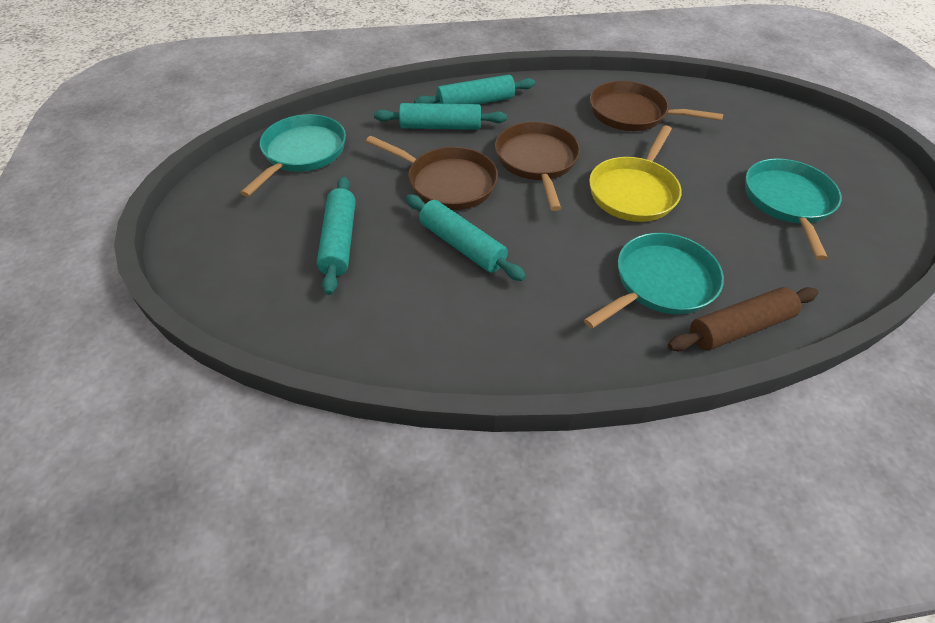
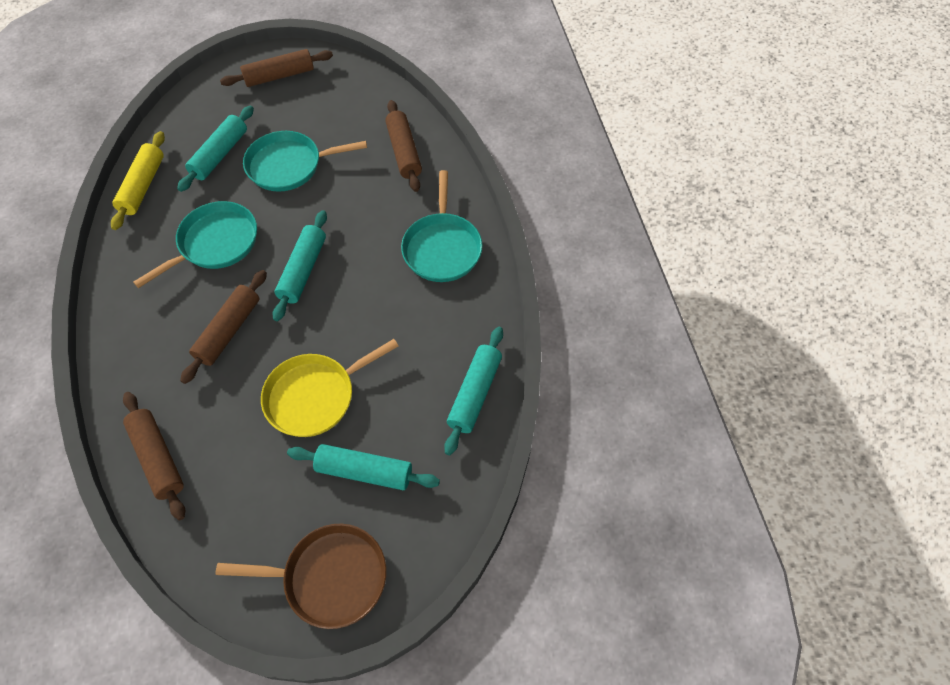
brown pan: [366,136,498,210] [495,122,581,211] [590,81,723,131] = 3 -> [215,524,386,629] = 1
brown rolling pin: [668,287,818,351] = 1 -> [123,392,185,520] [180,270,267,384] [220,49,333,87] [385,100,422,192] = 4
yellow rolling pin: none = 0 -> [111,131,165,230] = 1

